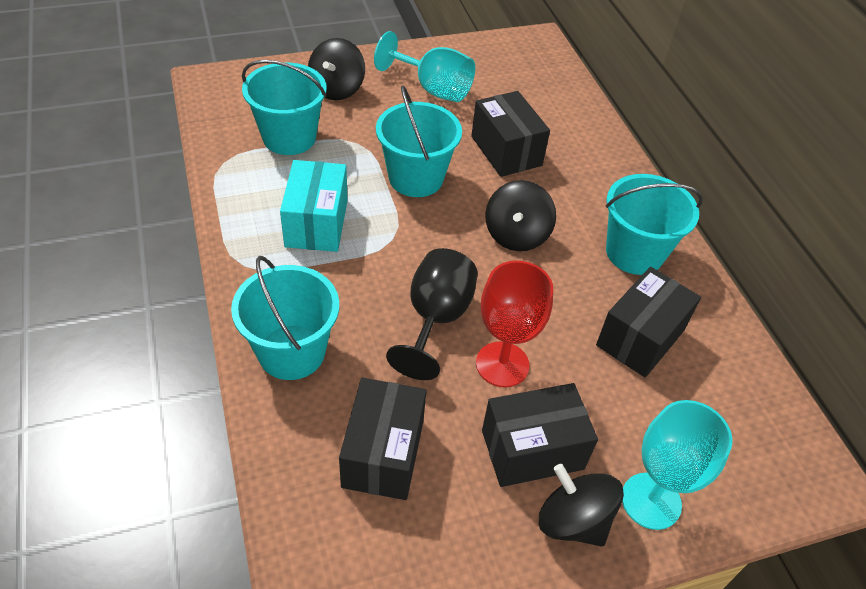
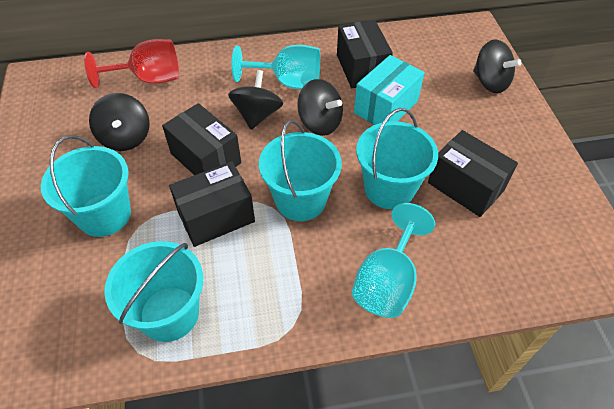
black goblet: [386,248,478,380] = 1 -> none = 0
black spinning top: [308,38,365,100] [485,180,556,251] [539,464,624,547] = 3 -> [89,93,150,151] [228,70,283,130] [297,79,343,136] [473,39,522,93] = 4

